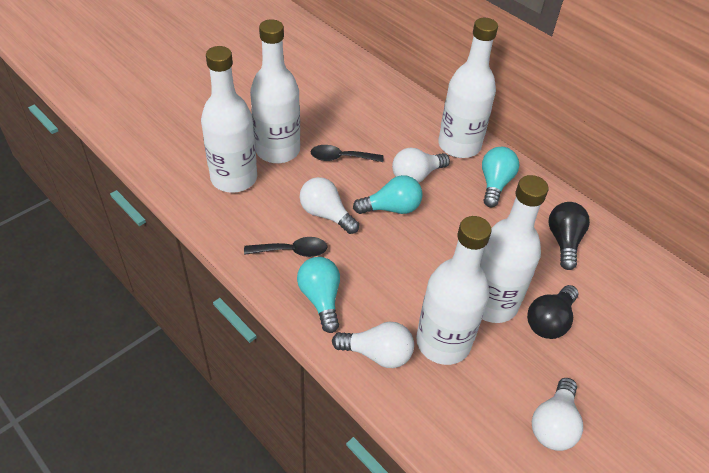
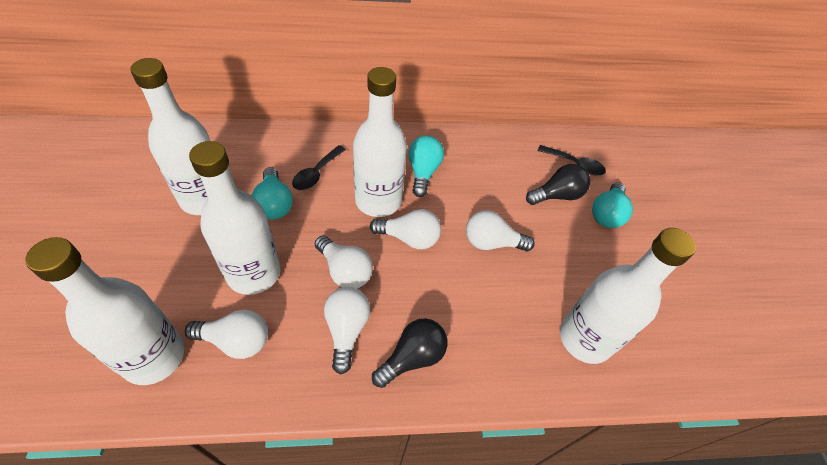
white light bulb: [300,177,359,234] [332,322,414,368] [392,147,450,183] [532,378,583,451] = 4 -> [185,309,268,359] [315,235,373,289] [324,287,370,375] [370,209,441,249] [466,210,535,251] = 5

